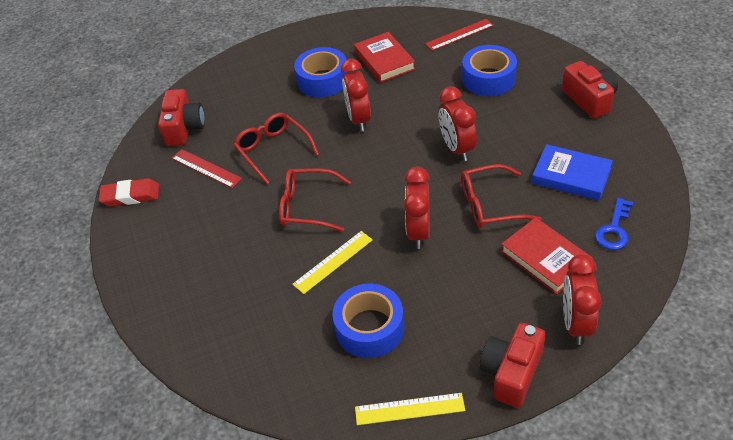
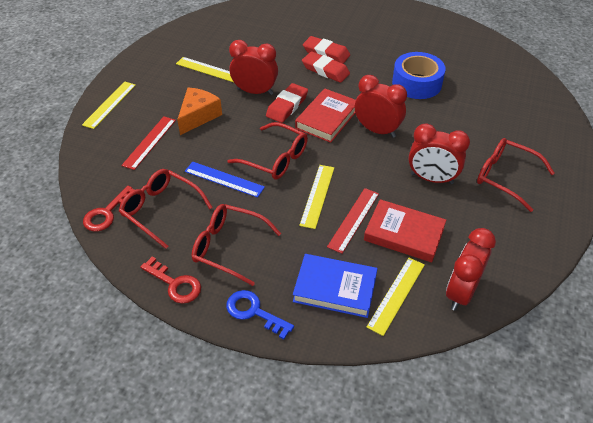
blue ruler: none = 0 -> [185,162,265,198] = 1
blue tape: [294,47,348,97] [332,284,404,358] [462,45,517,96] = 3 -> [392,52,446,99] = 1
orange cheese: none = 0 -> [177,87,222,135] = 1
red camera: [158,89,205,146] [479,323,546,408] [562,61,618,119] = 3 -> none = 0
red eraser: [99,178,159,207] = 1 -> [266,83,308,123] [302,52,350,83] [303,36,350,64] = 3
red glasses: [234,113,319,184] [279,168,351,232] [461,164,542,228] = 3 -> [119,169,213,249] [192,204,281,286] [228,122,308,179] [477,138,555,212] = 4
red key: none = 0 -> [83,186,134,232] [140,257,201,304] = 2
yellow ruler: [292,231,373,294] [355,393,465,425] = 2 -> [82,81,136,129] [176,57,233,82] [299,165,334,229] [366,258,425,336] = 4

